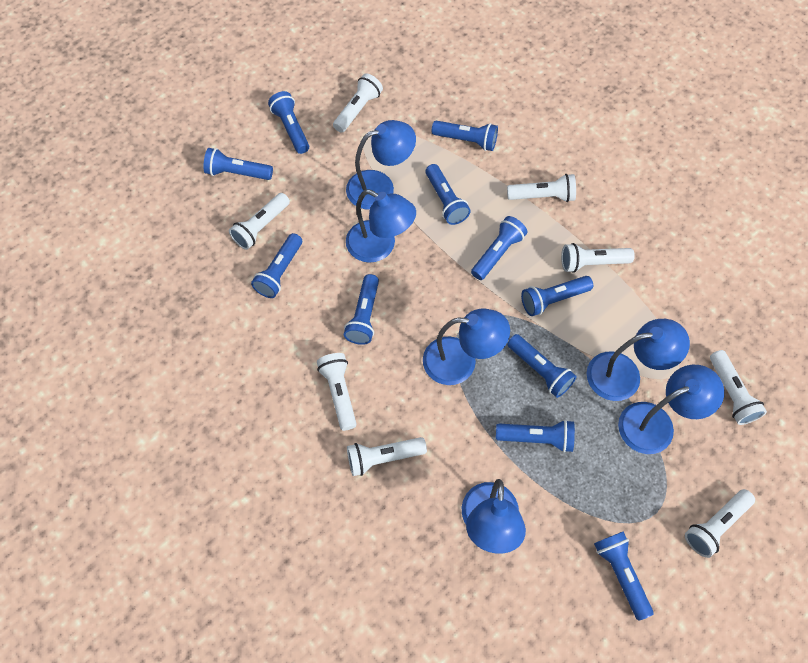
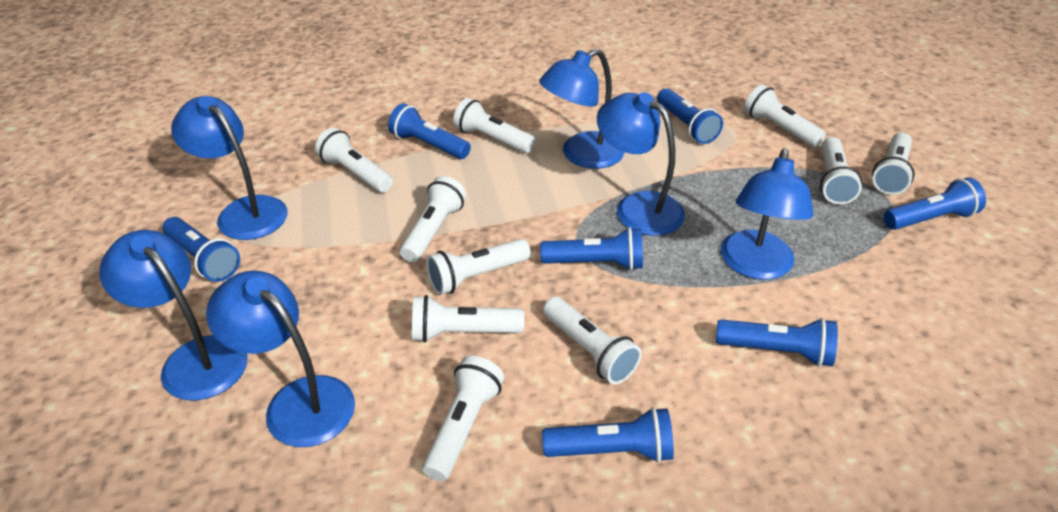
blue flashlight: [203,148,273,180] [251,233,302,298] [268,91,309,154] [344,274,379,345] [425,164,471,225] [432,121,498,151] [471,216,527,280] [496,420,575,452] [507,334,576,398] [521,276,593,316] [594,531,654,621] = 11 -> [162,217,240,282] [388,103,471,159] [540,227,643,270] [542,407,674,463] [657,88,723,144] [716,318,838,367] [884,177,986,230] = 7
white flashlight: [229,193,290,250] [317,353,357,431] [333,73,383,133] [347,437,427,476] [507,174,576,202] [561,243,635,273] [685,489,755,558] [710,350,767,425] = 8 -> [315,128,393,192] [400,176,466,262] [412,295,524,342] [422,356,504,481] [426,239,531,295] [453,98,536,153] [543,297,642,384] [744,84,826,147] [820,137,862,204] [872,133,915,195] = 10

